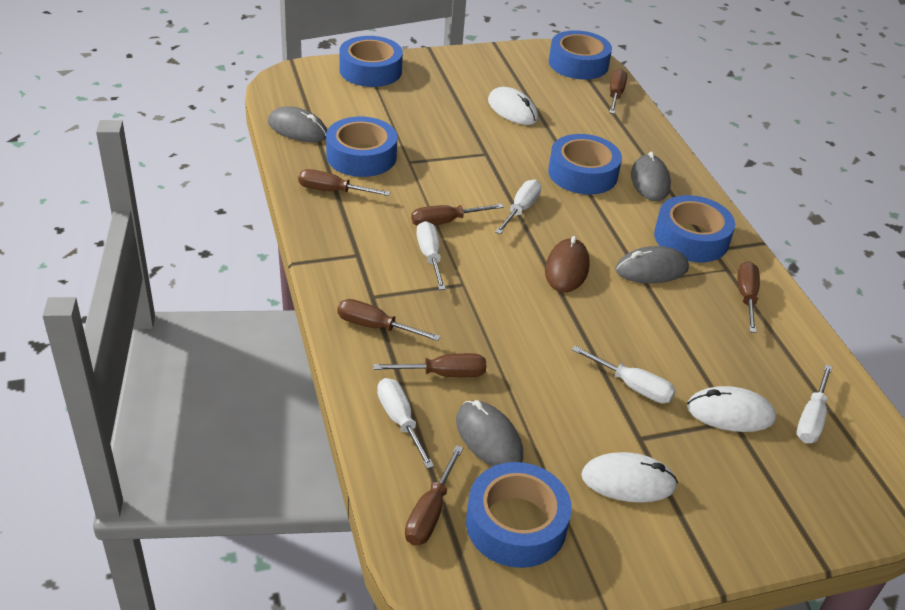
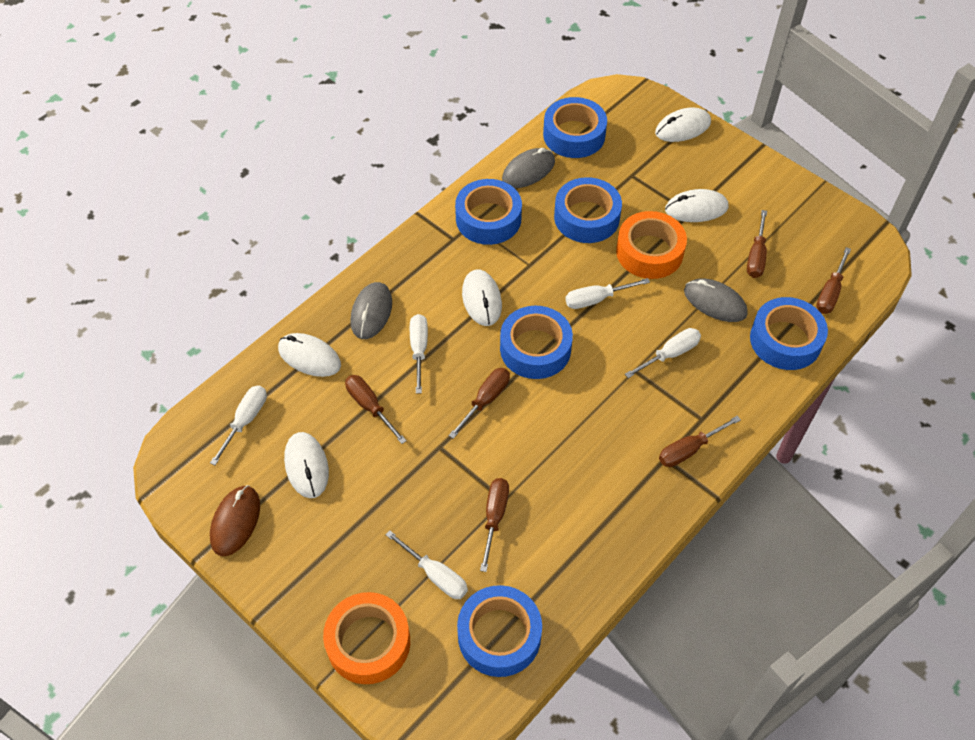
brown screwdriver: [298,169,390,196] [337,299,441,341] [373,353,486,377] [405,445,463,545] [411,204,504,226] [609,69,627,114] [737,261,760,333] = 7 -> [345,375,407,444] [448,368,510,439] [480,478,509,572] [659,416,741,467] [747,210,767,278] [816,247,851,314] = 6
grey mouse: [268,106,327,142] [456,400,523,467] [616,246,689,283] [631,151,671,201] = 4 -> [350,282,392,339] [502,148,555,188] [684,278,748,322] = 3
orange tape: none = 0 -> [323,592,410,684] [616,211,687,279] = 2
white mouse: [488,87,538,125] [581,452,678,503] [687,386,776,432] = 3 -> [278,333,341,377] [284,432,329,498] [462,270,502,326] [655,108,711,142] [665,189,728,222] = 5

